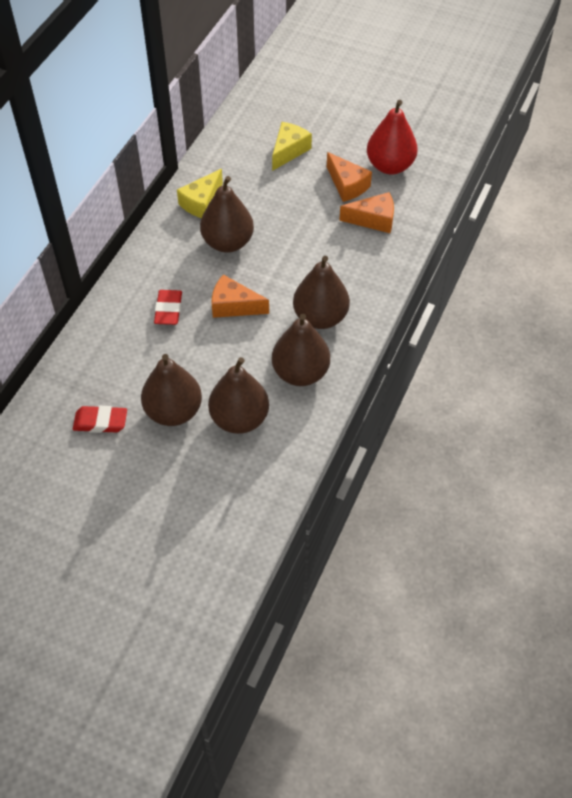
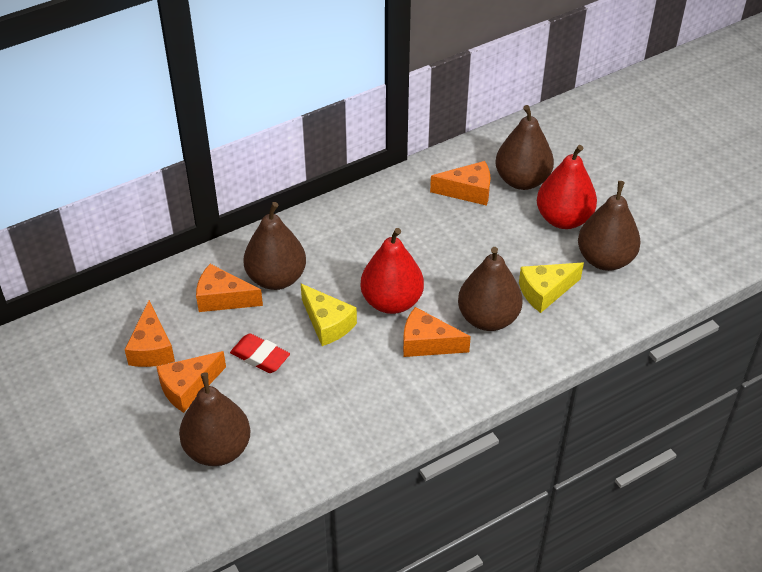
orange cheese: [212,275,269,318] [327,152,372,202] [339,192,394,233] = 3 -> [124,300,175,367] [156,351,226,413] [196,264,263,312] [403,307,471,357] [430,161,490,206] = 5
red eraser: [73,406,127,433] [154,290,182,325] = 2 -> [230,334,290,373] = 1
red pear: [367,100,418,174] = 1 -> [360,228,424,314] [537,145,597,229] = 2

